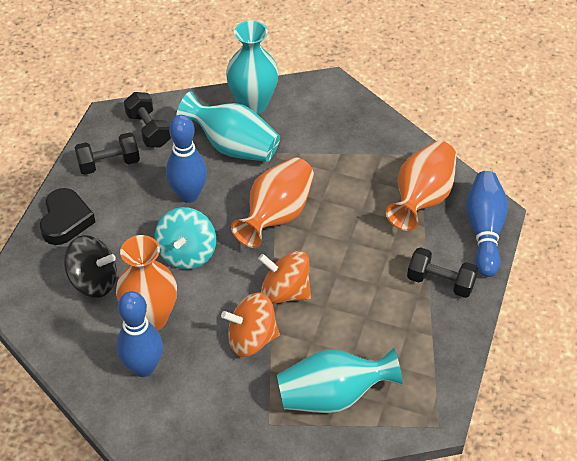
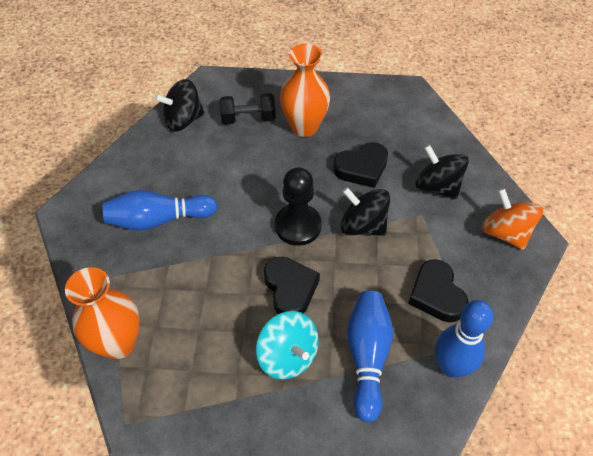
black dumbbell: [75,132,140,175] [124,92,171,148] [407,247,478,298] = 3 -> [220,93,276,125] = 1
black heart: [40,188,95,245] = 1 -> [264,257,320,314] [333,142,388,188] [408,259,469,322] = 3
black pawn: none = 0 -> [275,167,321,246] = 1
black spinning top: [64,235,117,298] = 1 -> [154,79,205,132] [340,187,390,236] [415,145,469,199] = 3
orange spinning top: [221,293,280,357] [258,251,311,304] = 2 -> [482,188,543,250] = 1
orange vase: [116,235,177,331] [231,157,314,248] [386,141,457,231] = 3 -> [65,267,140,359] [280,44,330,137] = 2
turquoise vase: [176,91,280,162] [226,20,278,114] [277,347,403,413] = 3 -> none = 0

